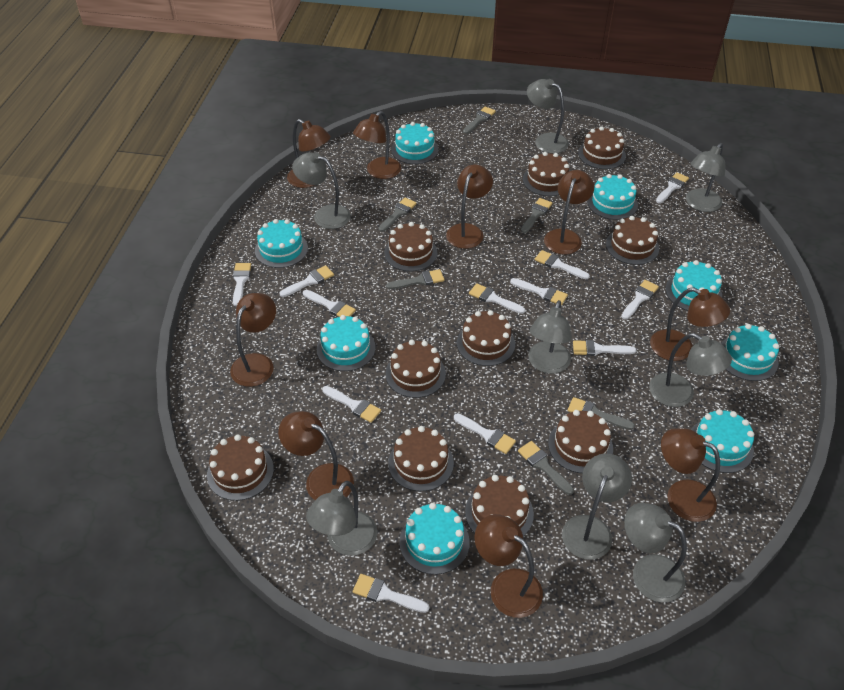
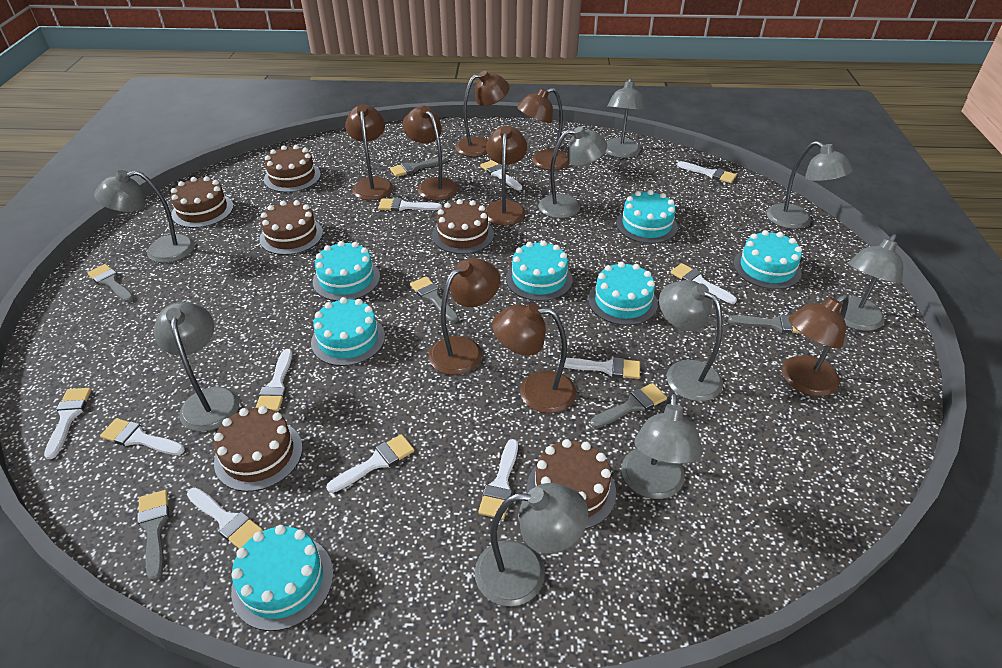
brown cake: [207,434,274,501] [384,222,437,271] [386,340,446,398] [388,426,454,491] [457,310,515,366] [465,475,534,536] [523,152,569,196] [548,410,613,473] [578,126,626,169] [606,216,659,265] = 10 -> [171,176,233,228] [214,406,303,492] [259,200,323,255] [264,145,321,193] [432,199,494,254] [527,439,616,529] = 6
brown lamp: [230,293,276,387] [278,411,354,500] [287,119,331,188] [353,111,401,179] [446,165,493,249] [474,514,543,618] [544,170,594,254] [650,287,730,361] [661,428,720,522] = 9 -> [345,104,393,200] [402,106,458,201] [429,258,500,375] [455,70,510,157] [485,126,527,226] [492,303,576,413] [517,88,570,170] [782,294,849,396] = 8
grey lamp: [292,152,351,229] [306,481,377,556] [527,79,569,154] [528,300,572,374] [562,454,632,560] [624,503,687,602] [649,333,732,407] [686,143,725,212] = 8 -> [94,170,195,263] [154,302,240,432] [474,483,588,606] [539,127,607,218] [605,78,645,158] [621,392,702,499] [659,280,723,401] [767,141,853,229] [839,234,903,331] = 9
turquoise cake: [255,219,308,268] [317,315,375,371] [391,122,438,164] [399,503,470,575] [587,174,638,220] [666,260,722,311] [691,409,754,473] [721,324,780,381] = 8 -> [231,525,333,631] [311,297,385,366] [313,241,380,301] [506,241,573,301] [588,262,658,325] [616,190,678,244] [734,230,802,289] = 7
white brush: [233,263,251,306] [279,265,334,297] [303,290,356,317] [322,386,381,423] [353,574,429,613] [454,413,516,454] [469,283,525,314] [510,278,568,306] [535,250,590,279] [573,340,636,356] [621,280,659,319] [656,172,689,203] = 12 -> [44,388,91,459] [100,418,185,455] [187,488,263,549] [255,349,292,411] [326,434,414,493] [378,198,442,211] [478,439,518,519] [480,160,522,191] [559,357,640,379] [670,263,737,304] [677,161,737,183] = 11

